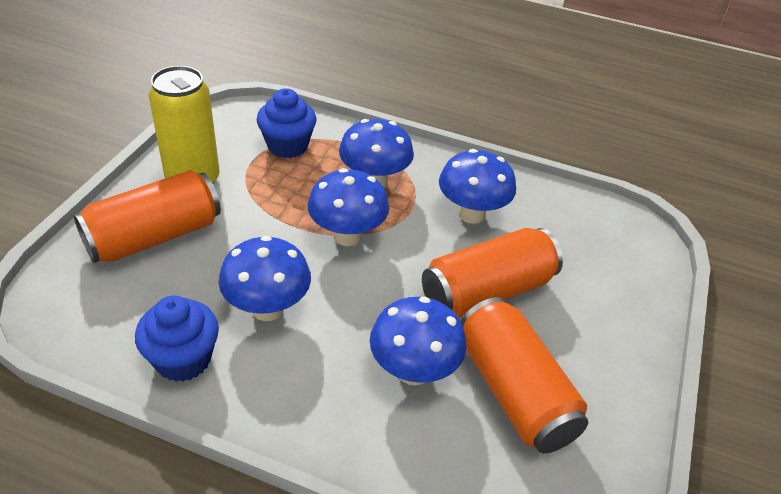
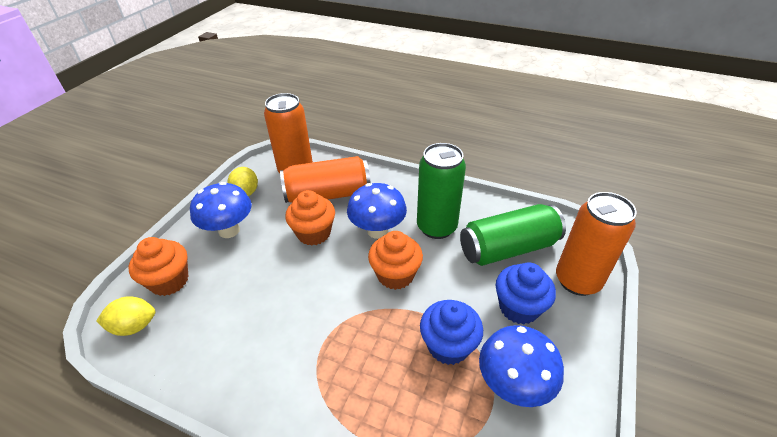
blue mushroom: [219,236,311,321] [308,168,389,246] [339,119,414,188] [370,297,466,386] [439,149,516,224] = 5 -> [190,182,252,238] [347,183,407,239] [479,325,564,407] = 3
green can: none = 0 -> [417,143,466,239] [460,204,566,266] = 2
orange cupcake: none = 0 -> [128,237,189,296] [285,190,335,245] [368,231,423,290] = 3
yellow can: [149,66,220,184] = 1 -> none = 0
yellow lemon: none = 0 -> [96,296,155,336] [228,167,258,196] = 2

